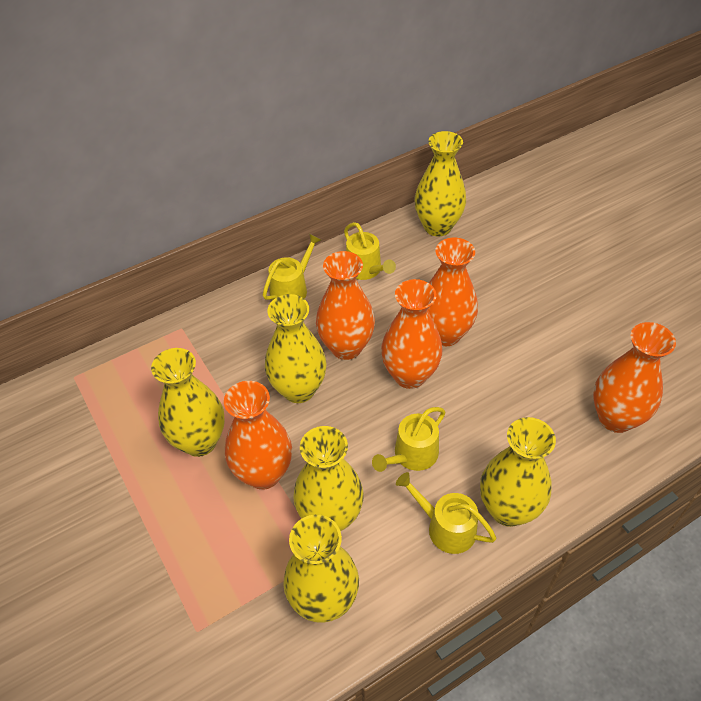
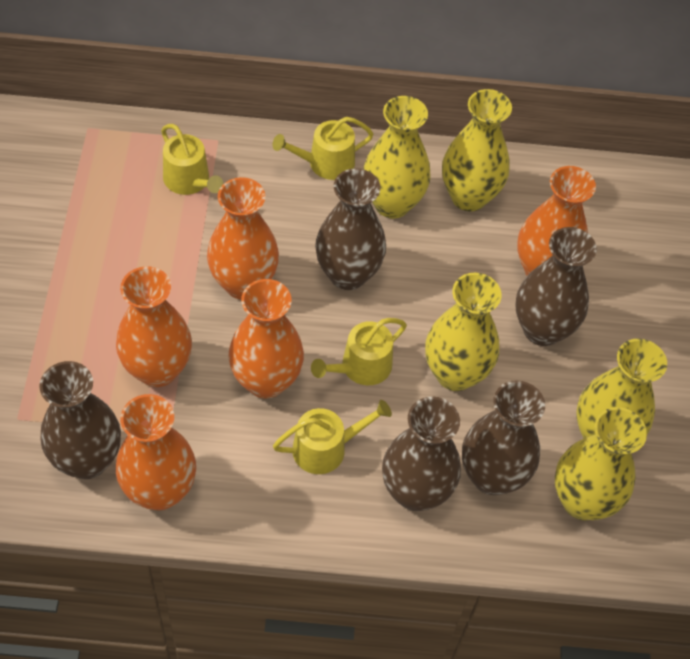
brown vase: none = 0 -> [39,361,121,479] [315,168,386,290] [382,396,461,511] [462,380,545,495] [515,227,597,346] = 5
yellow vase: [151,348,225,457] [265,294,327,403] [283,515,359,623] [293,426,364,531] [415,131,466,236] [480,417,556,527] = 6 -> [363,96,431,218] [425,272,502,391] [442,89,512,211] [555,407,647,520] [576,339,667,439] = 5

